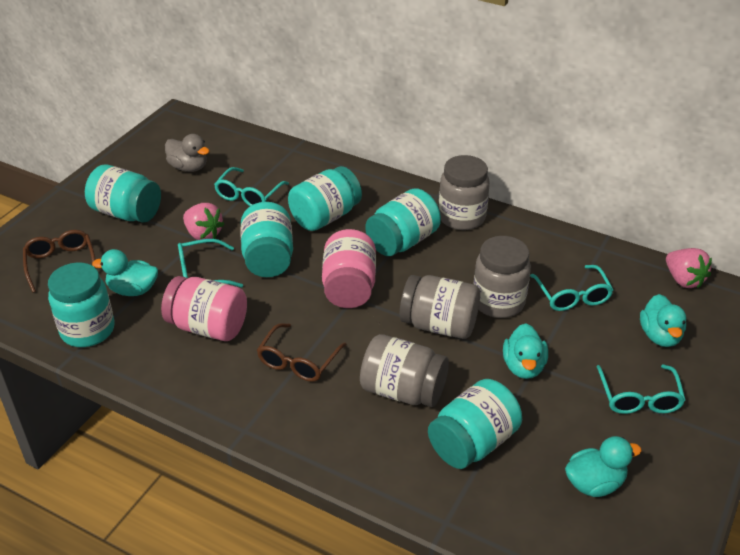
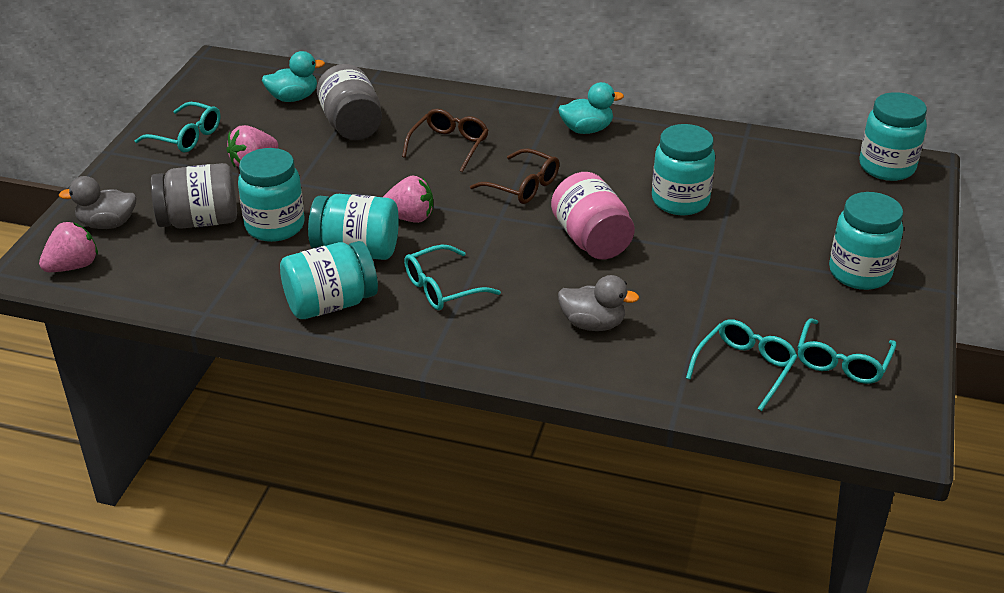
grey duck: [165,134,210,172] = 1 -> [59,176,137,229] [558,275,639,331] = 2
grey jar: [360,334,449,407] [400,275,480,339] [439,155,490,230] [473,236,531,318] = 4 -> [151,163,237,229] [317,64,382,140] = 2
pink jar: [161,276,247,341] [322,229,376,308] = 2 -> [551,172,635,260] = 1
pink strawberry: [183,203,224,240] [666,248,712,288] = 2 -> [39,222,98,272] [227,125,278,167] [383,175,433,223] = 3
turquoise duck: [92,249,158,296] [503,323,548,379] [565,436,642,497] [640,294,686,347] = 4 -> [262,51,325,102] [558,82,624,134] = 2

